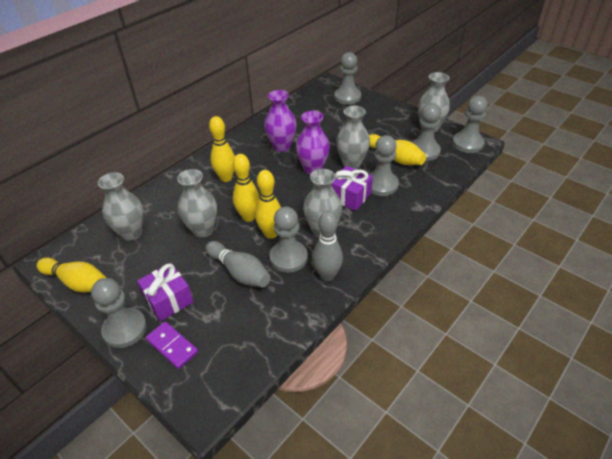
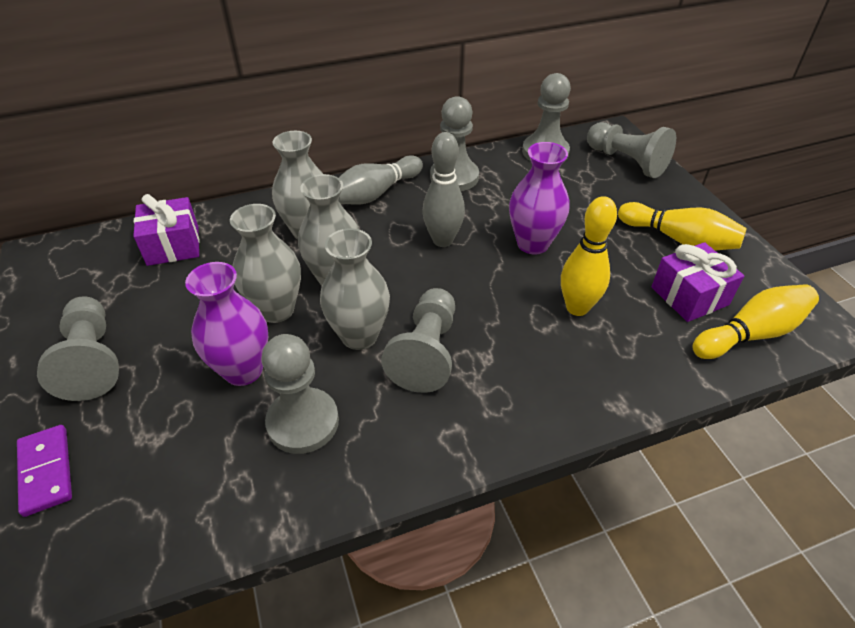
grey vase: [98,173,144,241] [177,169,217,238] [303,169,342,237] [336,106,370,169] [418,72,450,133] = 5 -> [230,204,301,323] [272,131,323,240] [298,174,359,286] [320,228,390,350] = 4
yellow bowling pin: [37,257,106,292] [209,116,235,182] [233,154,259,222] [255,170,281,239] [369,134,426,165] = 5 -> [561,196,617,316] [618,202,747,250] [693,284,819,359] = 3

